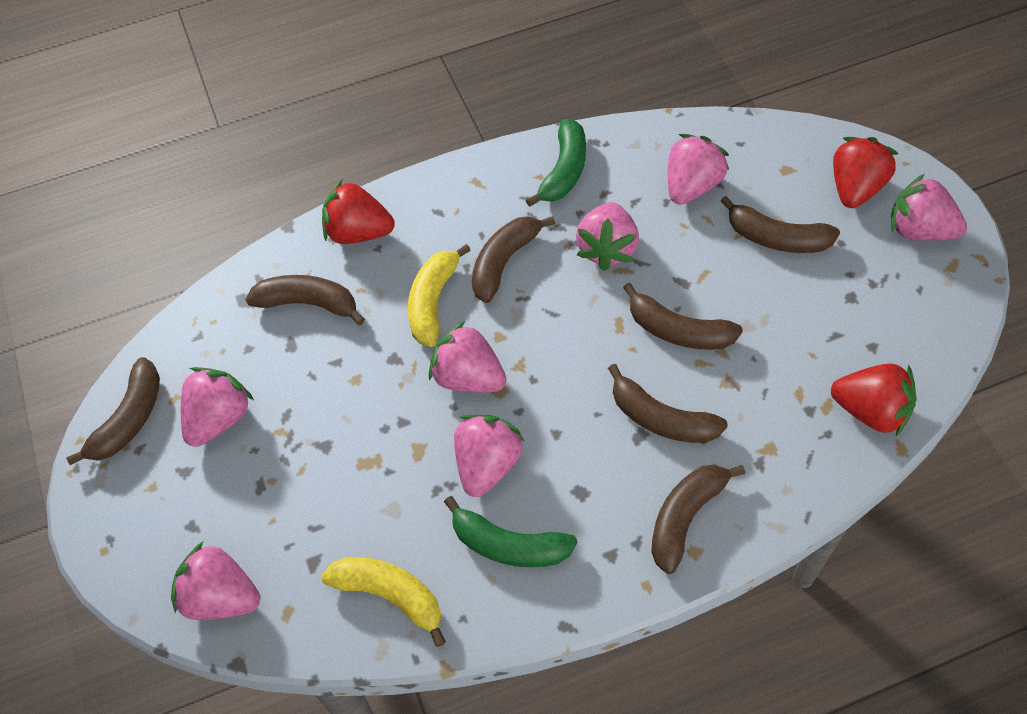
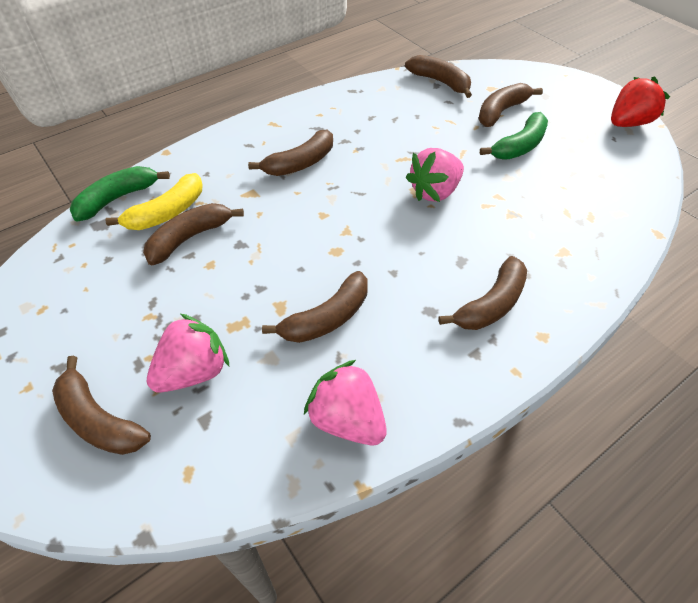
pink strawberry: [171,542,260,620] [181,367,254,447] [429,321,507,392] [454,414,524,497] [576,202,639,271] [668,134,729,205] [891,174,967,241] = 7 -> [147,314,229,393] [304,360,387,445] [406,148,464,202] = 3
red strawberry: [322,180,395,244] [831,363,916,436] [833,137,899,208] = 3 -> [611,76,670,127] = 1
yellow banana: [321,557,446,647] [408,244,471,347] = 2 -> [105,173,203,230] = 1

